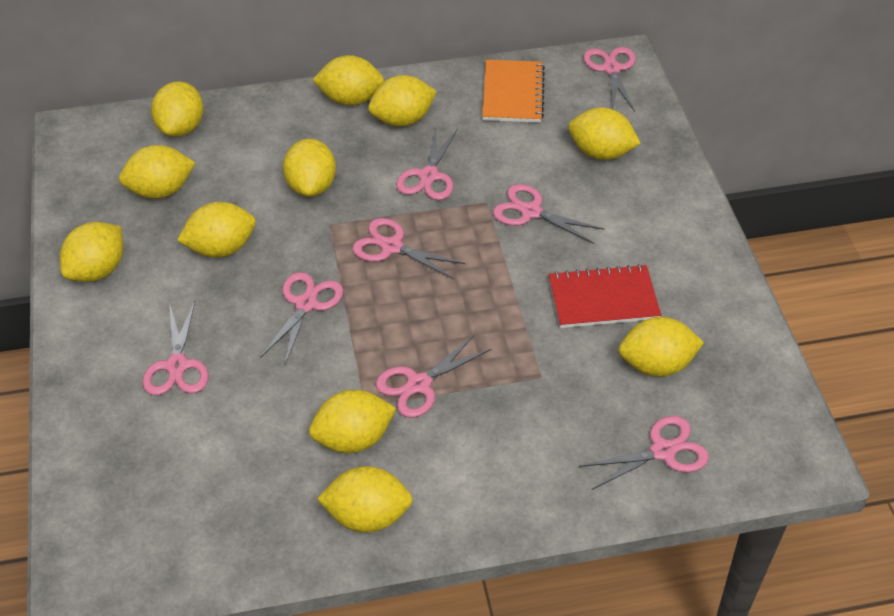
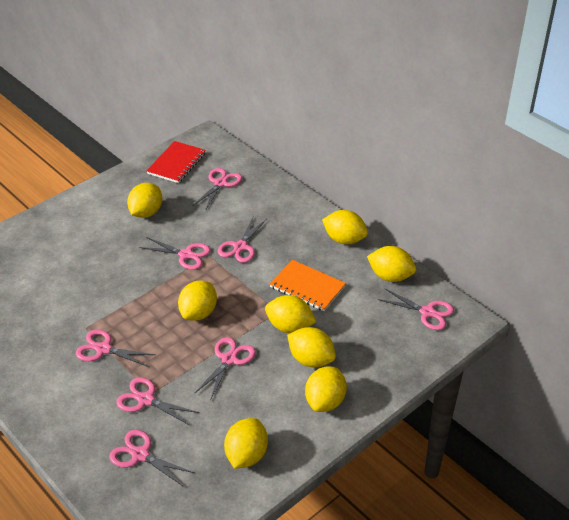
yellow lemon: [60,222,123,282] [119,145,195,199] [151,81,203,137] [177,202,256,258] [283,139,336,197] [309,390,396,453] [313,55,384,106] [317,466,413,533] [368,75,437,127] [568,108,641,160] [619,317,704,377] = 11 -> [127,183,163,218] [178,280,217,321] [224,418,268,469] [265,295,316,333] [287,327,336,367] [305,367,347,412] [322,210,368,244] [367,246,416,282] = 8

